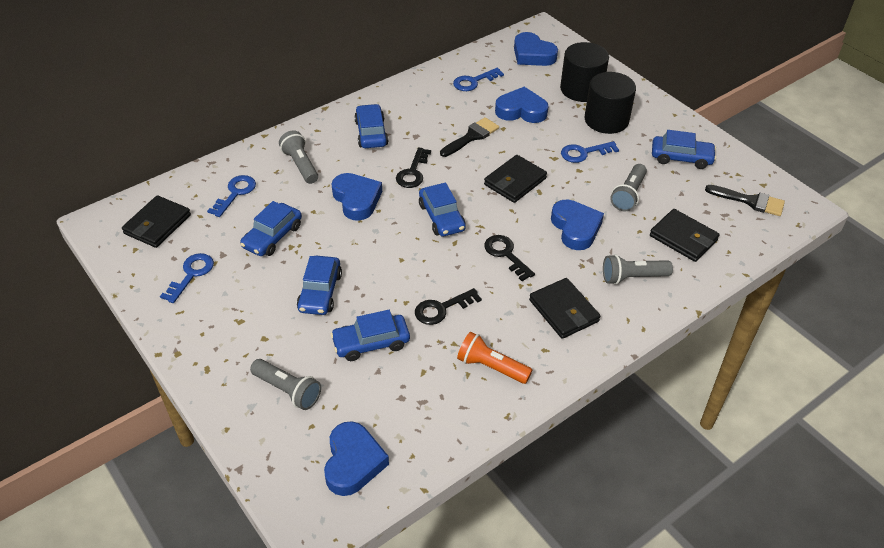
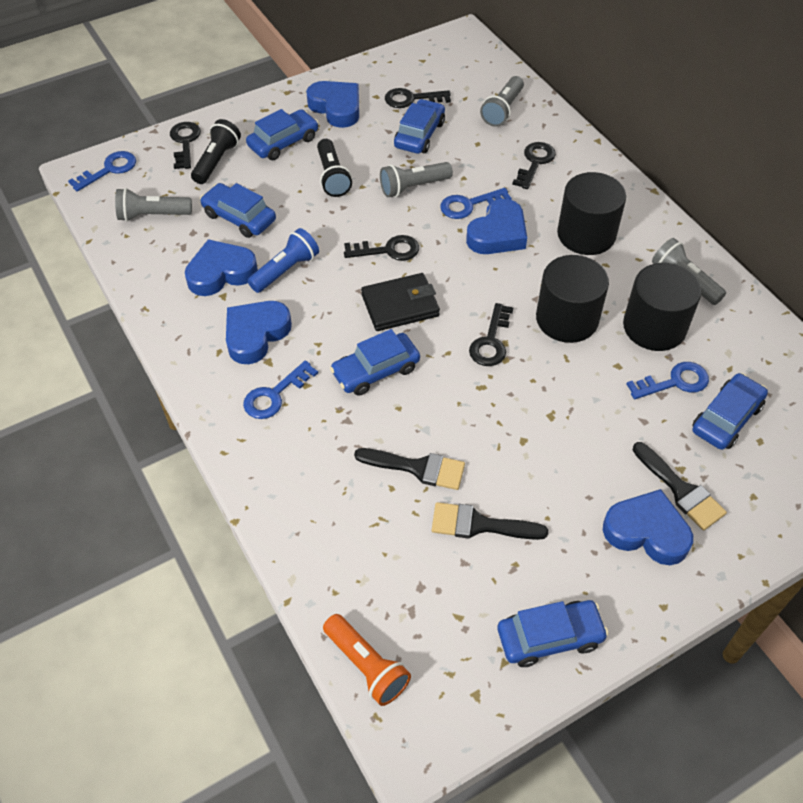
black brush: [440,117,499,157] [705,185,785,216] = 2 -> [354,448,465,490] [432,502,548,540] [633,442,727,530] = 3
black cylinder: [560,42,609,102] [585,72,636,134] = 2 -> [536,255,609,343] [557,172,626,255] [623,263,701,351] = 3
black flashlight: none = 0 -> [191,119,241,184] [317,139,352,197] = 2
black key: [396,147,431,188] [415,288,482,325] [484,235,535,281] = 3 -> [170,122,201,169] [344,235,419,261] [385,88,451,108] [469,303,514,366] [512,142,556,189] = 5
black wallet: [122,195,191,248] [484,155,547,203] [529,278,600,339] [650,209,720,262] = 4 -> [361,273,440,331] = 1
blue flashlight: none = 0 -> [248,228,319,293] = 1

